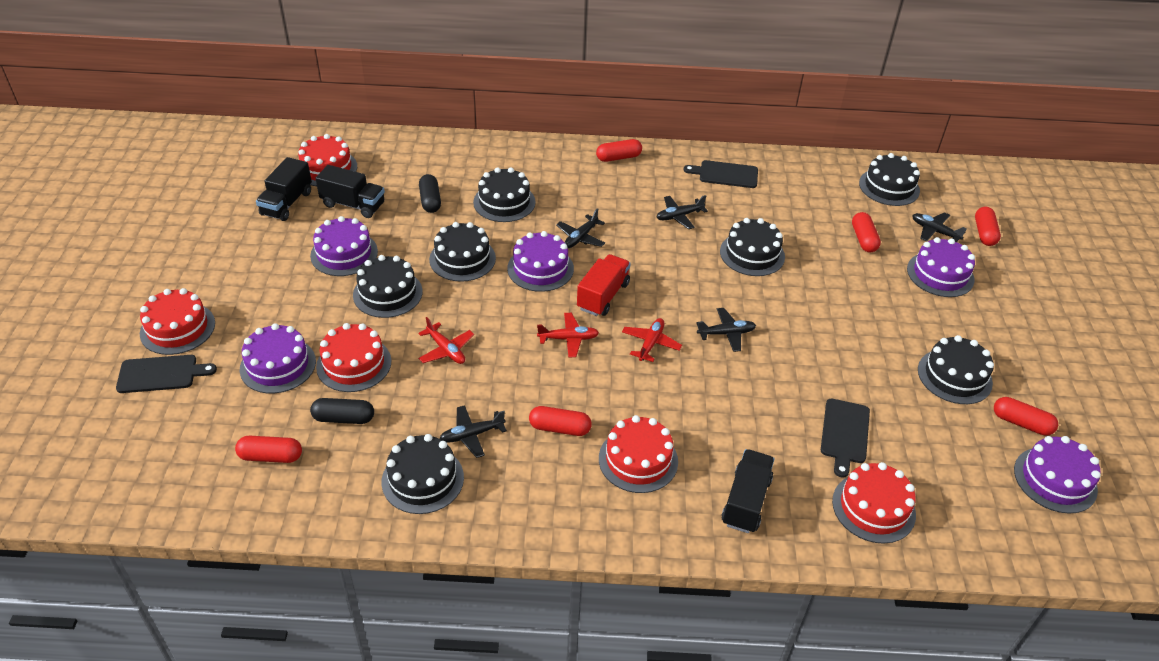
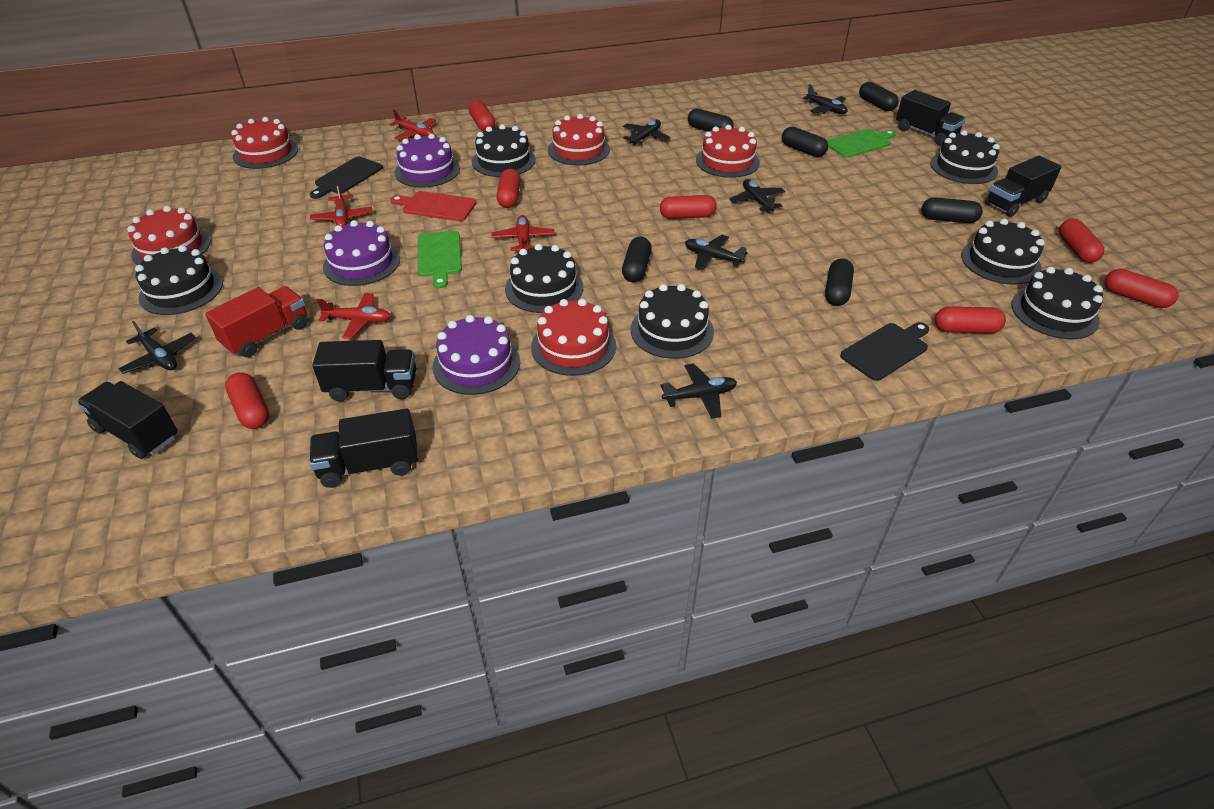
black capsule: [310,398,374,424] [419,174,441,213] = 2 -> [622,237,652,282] [688,109,734,132] [782,127,828,157] [825,258,854,306] [859,82,899,111] [922,197,983,223] = 6
black cutting board: [116,355,217,393] [684,160,758,188] [821,399,870,478] = 3 -> [310,157,383,199] [840,322,929,381] = 2
black plane: [440,405,507,458] [556,208,605,248] [657,195,708,229] [696,308,756,352] [912,212,967,242] = 5 -> [118,321,196,374] [623,120,670,146] [660,363,737,419] [685,235,747,270] [729,179,785,213] [802,84,848,114] = 6
black truck: [256,157,312,221] [315,165,385,218] [721,449,774,533] = 3 -> [77,381,178,459] [309,408,418,488] [312,340,416,401] [896,90,965,145] [985,156,1062,217] = 5
green cutting board: none = 0 -> [418,231,462,288] [826,129,896,158] = 2
purple cake: [240,323,316,394] [310,216,378,276] [507,231,574,292] [907,237,975,297] [1014,436,1101,514] = 5 -> [323,220,400,286] [394,134,460,187] [433,315,520,395] = 3
red capsule: [235,436,302,463] [529,406,592,436] [596,139,642,162] [852,212,881,252] [975,207,1001,246] [994,397,1058,436] = 6 -> [225,372,269,429] [469,100,495,131] [497,169,521,208] [660,195,717,219] [935,306,1006,333] [1059,219,1104,263] [1105,269,1178,308] = 7
red cutting board: none = 0 -> [390,191,477,221] = 1
red plane: [418,317,474,364] [537,313,599,358] [622,318,682,362] = 3 -> [310,184,372,227] [317,293,391,339] [389,109,436,140] [492,215,554,251] = 4

